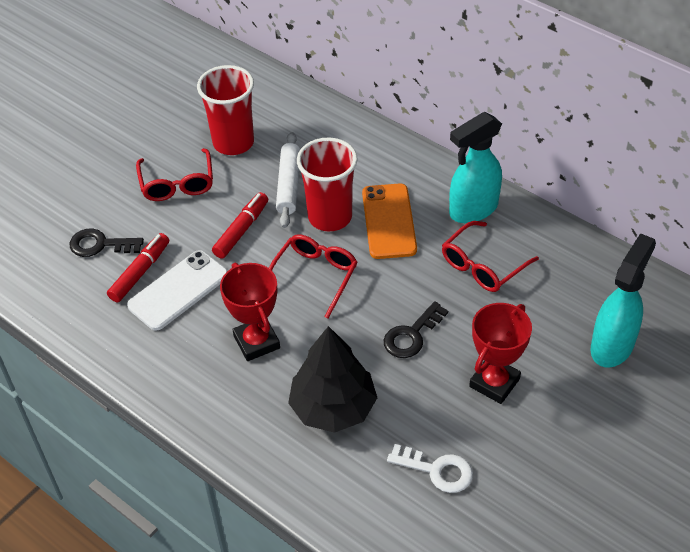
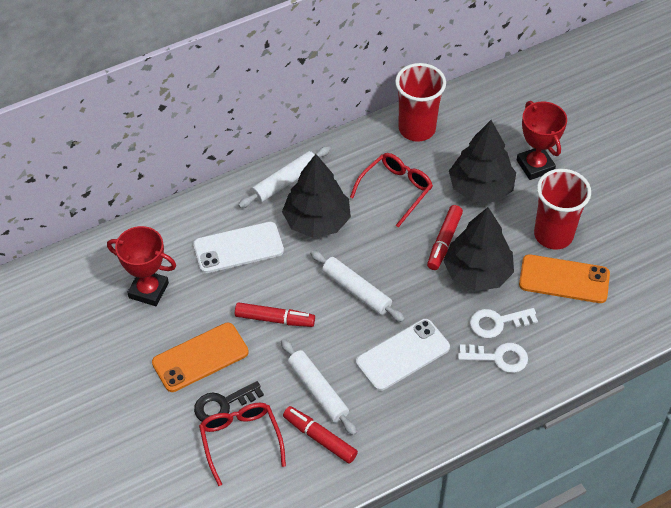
black key: [70,229,144,257] [384,301,448,358] = 2 -> [194,381,264,422] = 1
black tree: [288,326,377,433] = 1 -> [282,154,351,238] [443,207,514,291] [449,120,516,202] = 3
orange phone: [362,184,417,259] = 1 -> [152,323,249,392] [519,254,610,303] = 2
red glasses: [136,148,213,201] [269,235,357,319] [442,221,539,292] = 3 -> [199,403,286,486] [350,153,433,227] = 2
red marker: [107,233,169,302] [212,192,268,259] = 2 -> [235,302,315,327] [283,406,358,463] [427,205,463,270] = 3
turquoise spray bottle: [449,112,502,223] [591,233,656,367] = 2 -> none = 0
white key: [387,444,473,493] = 1 -> [458,343,528,373] [470,308,538,338] = 2
white phone: [127,250,228,331] = 1 -> [193,222,284,273] [356,319,450,391] = 2
white rolling pin: [276,132,300,228] = 1 -> [238,146,331,208] [281,339,357,436] [310,250,405,322] = 3

